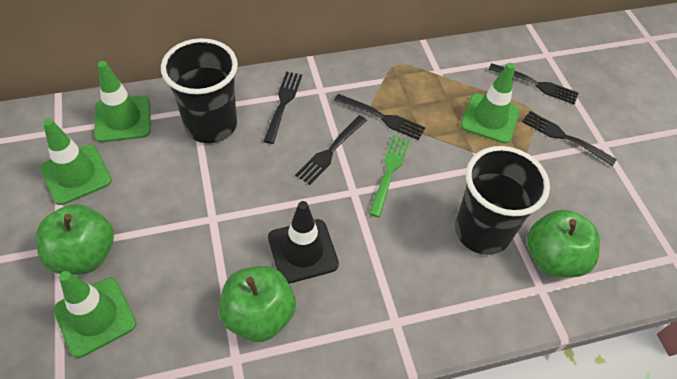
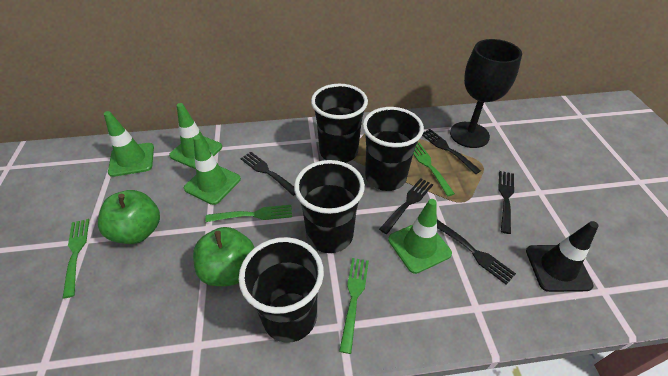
black cup: [161,38,238,143] [455,146,550,255] = 2 -> [239,237,324,343] [294,160,365,253] [311,84,368,163] [363,107,424,191] = 4
black goblet: none = 0 -> [450,39,522,148] = 1
green apple: [36,204,114,275] [219,266,296,342] [527,210,600,277] = 3 -> [98,190,160,244] [193,227,255,286] = 2
green fork: [368,135,410,217] = 1 -> [63,219,89,298] [205,205,292,222] [339,258,369,354] [413,143,455,196] = 4

